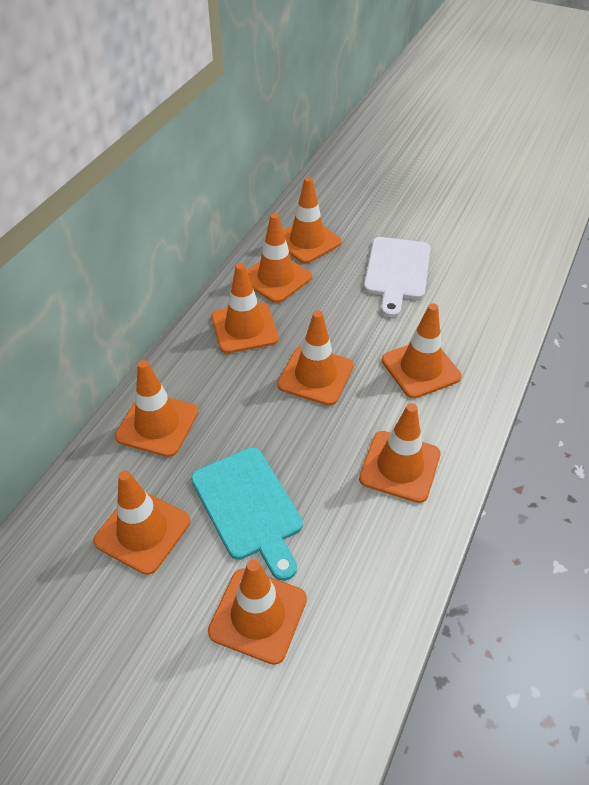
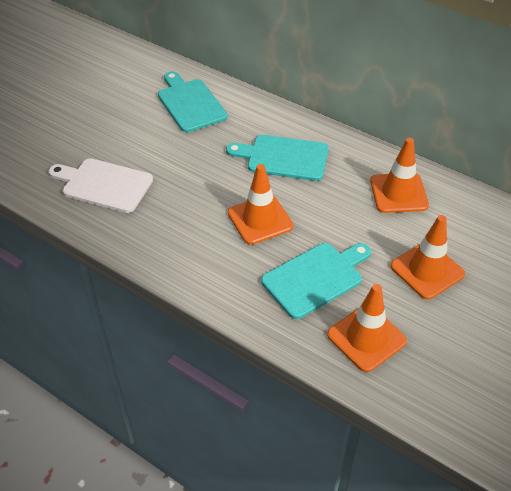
orange traffic cone: [93,471,190,575] [115,360,198,457] [208,559,307,665] [211,263,279,353] [247,213,312,303] [277,311,354,406] [283,177,342,263] [359,403,441,503] [382,303,461,398] = 9 -> [228,164,294,245] [327,284,407,372] [370,138,429,213] [391,215,465,299] = 4
turquoise cutting board: [191,447,303,581] = 1 -> [158,71,228,132] [226,135,328,181] [261,243,371,319] = 3

